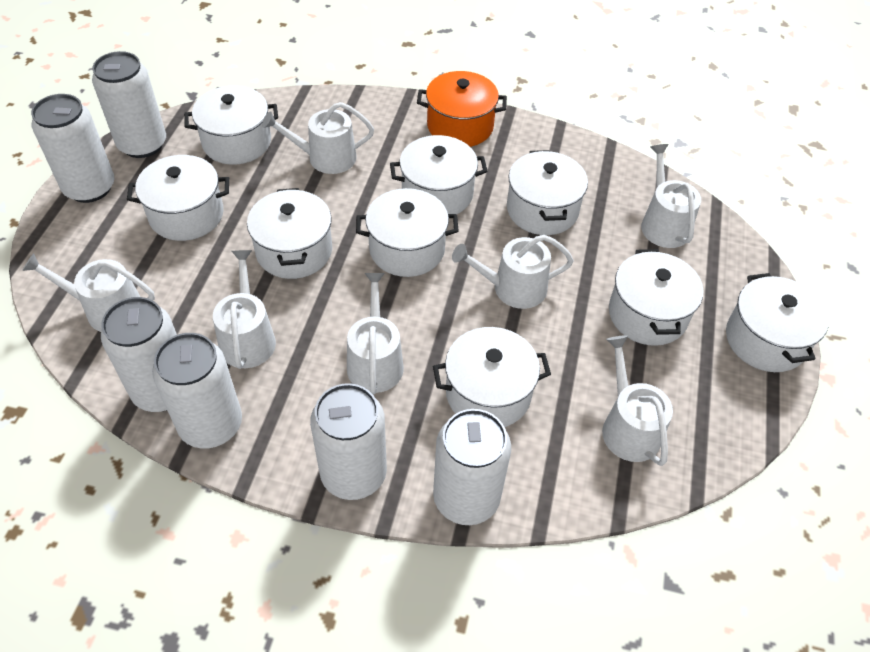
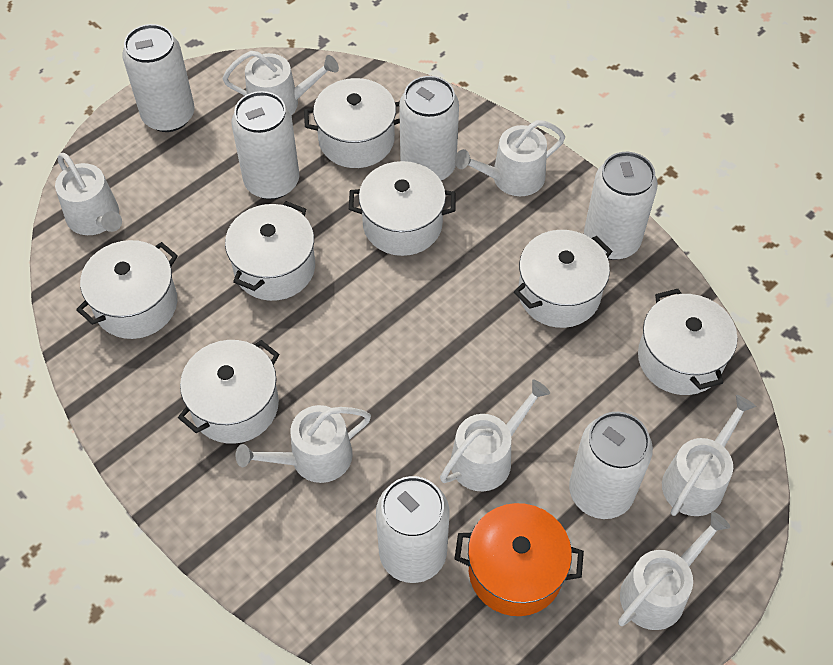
white pot: [127,155,229,241] [184,86,278,165] [247,188,332,279] [356,188,459,277] [390,135,488,214] [433,327,551,427] [507,150,588,235] [609,249,704,346] [726,273,829,372] = 9 -> [76,240,178,339] [178,340,279,444] [225,201,315,301] [304,78,400,168] [349,161,455,256] [514,230,613,328] [638,289,737,395] = 7

